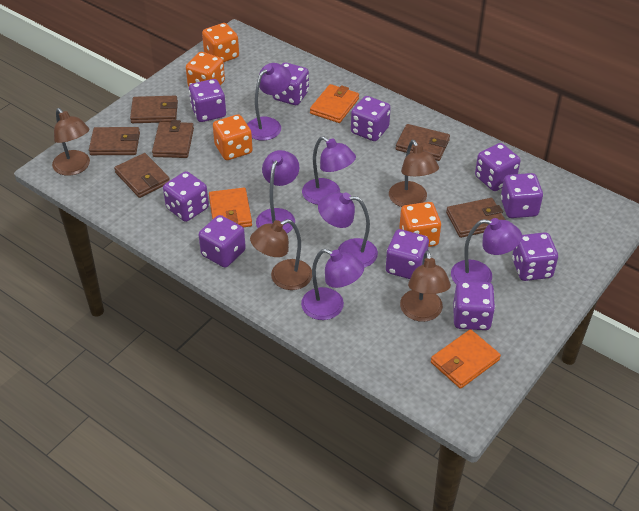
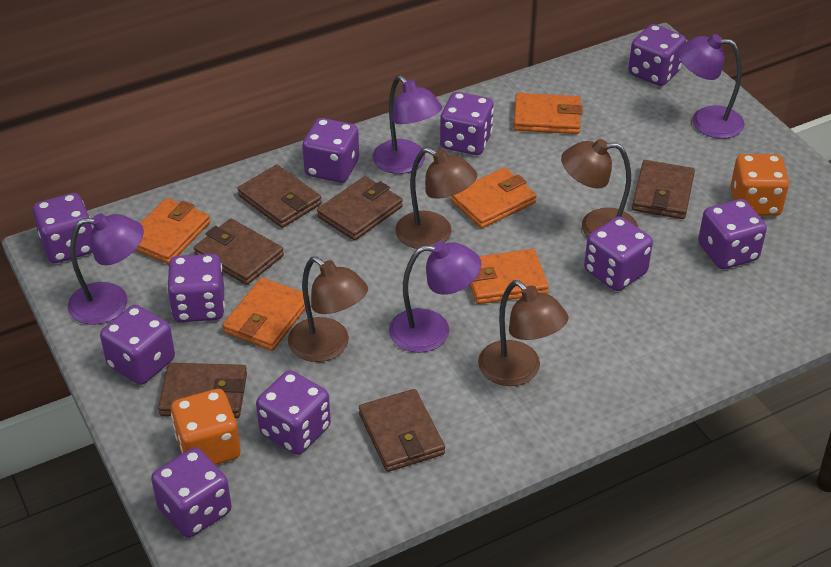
orange dice: [186,52,225,87] [202,23,239,62] [213,114,253,160] [399,202,441,247] = 4 -> [171,389,240,465] [730,154,789,216] = 2
orange wallet: [209,188,252,227] [310,84,359,123] [431,329,501,389] = 3 -> [135,198,210,264] [223,278,310,351] [450,167,537,229] [470,249,549,304] [514,93,583,134] = 5
purple lamp: [247,63,291,141] [256,150,299,233] [301,249,364,320] [302,136,356,205] [318,192,378,267] [451,218,522,285] = 6 -> [68,213,144,325] [373,75,442,174] [389,241,481,353] [678,34,745,139] = 4

